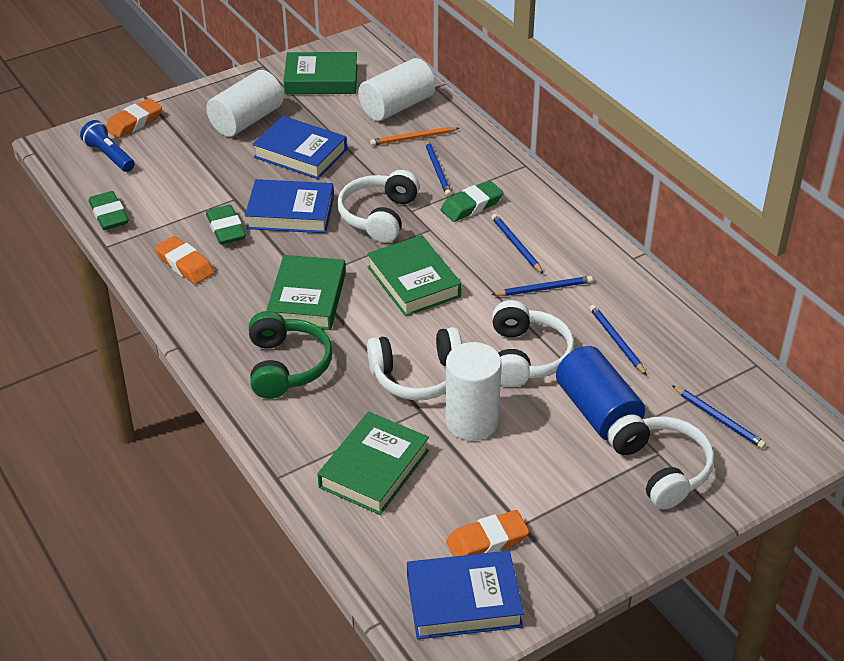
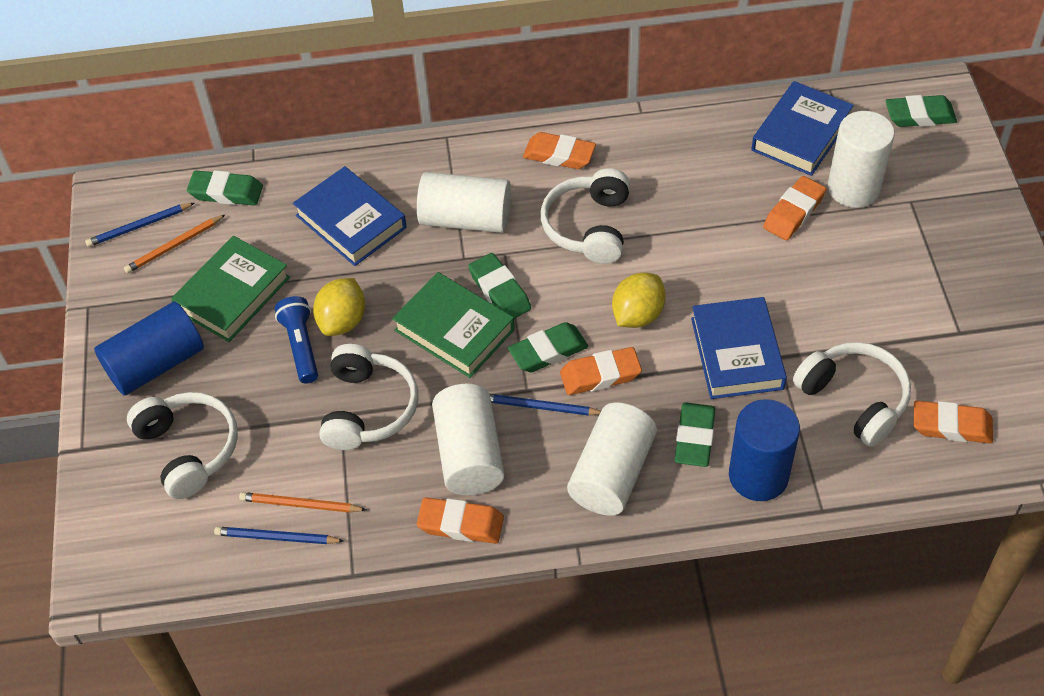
blue cylinder: [556,346,645,440] = 1 -> [94,302,204,395] [729,399,800,501] = 2
blue pencil: [425,139,452,196] [491,214,543,274] [491,276,593,296] [590,305,647,376] [672,385,766,449] = 5 -> [85,203,194,247] [214,527,344,544] [490,394,601,416] = 3
green book: [266,255,346,330] [284,52,358,94] [318,412,429,515] [367,235,461,317] = 4 -> [171,236,290,342] [392,272,515,378] = 2
green eraser: [89,191,129,230] [206,205,246,245] [441,181,503,222] = 3 -> [187,170,263,206] [468,253,531,319] [508,322,588,372] [675,402,715,467] [886,95,957,127] = 5
green headphones: [249,311,332,399] = 1 -> none = 0
orange eraser: [106,98,162,138] [155,236,215,285] [446,510,529,557] = 3 -> [417,497,504,544] [523,132,596,169] [560,347,642,395] [763,176,826,240] [914,401,993,443] = 5
orange pencil: [370,127,459,146] = 1 -> [124,214,226,273] [239,492,367,513] = 2
white cylinder: [206,70,284,137] [358,58,435,121] [445,342,502,441] = 3 -> [417,172,511,233] [432,383,505,496] [567,402,657,516] [828,111,895,208] = 4
yellow lemon: none = 0 -> [313,278,365,336] [612,273,666,328] = 2

